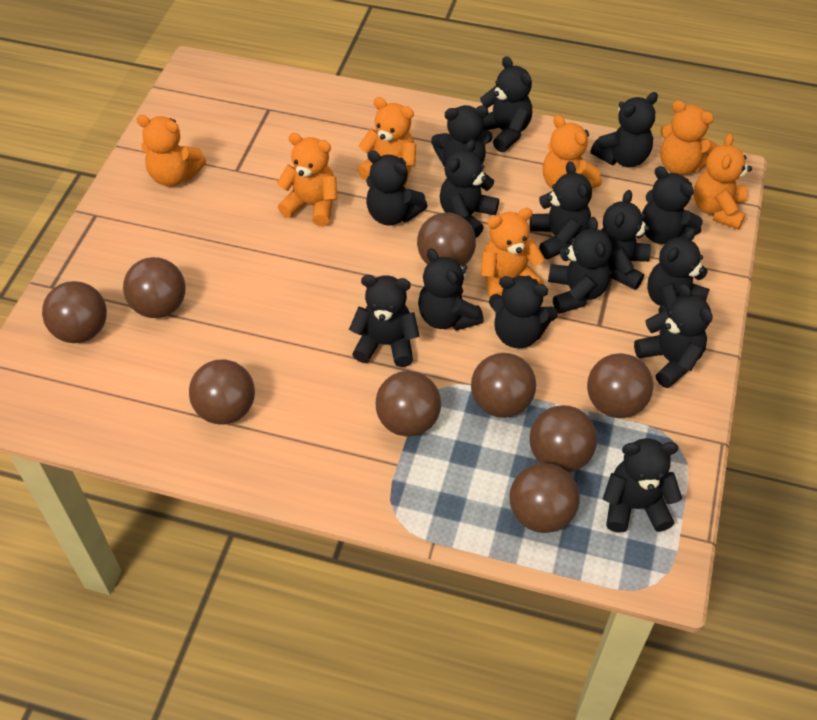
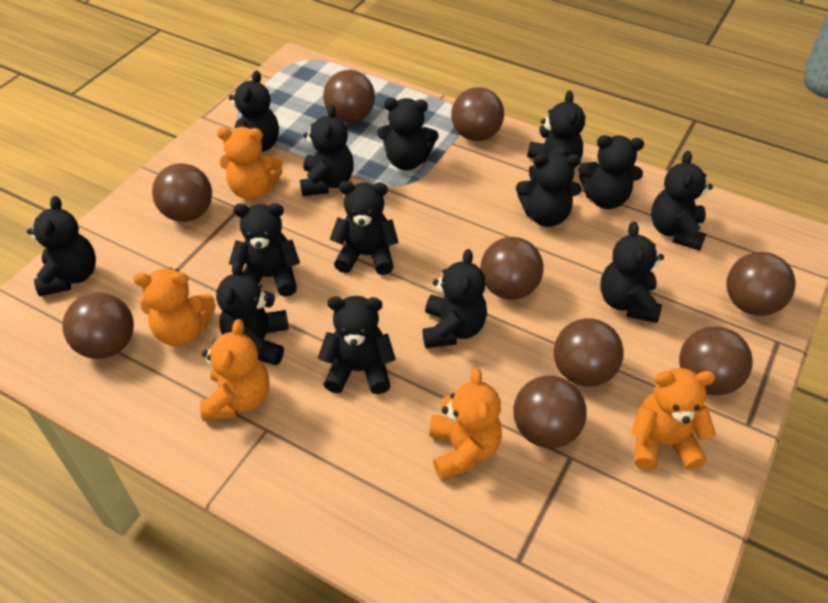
black teddy bear: [349,275,419,367] [366,150,428,226] [418,248,484,331] [431,105,493,167] [440,139,499,238] [480,56,532,152] [489,275,558,348] [530,161,592,259] [548,217,612,314] [590,92,658,167] [601,190,651,290] [603,438,682,533] [634,284,712,388] [642,166,703,244] [647,228,710,313] = 15 -> [27,196,96,296] [216,260,289,365] [229,70,279,152] [229,203,300,297] [300,105,354,196] [318,296,396,394] [329,181,399,275] [377,98,439,170] [423,249,487,348] [516,153,581,227] [527,91,585,182] [578,135,644,209] [600,222,664,323] [651,151,713,251] = 14
orange teddy bear: [136,115,206,187] [277,133,337,226] [357,97,416,187] [481,208,545,299] [543,115,602,189] [660,100,718,175] [694,133,752,230] = 7 -> [133,268,216,346] [200,319,269,421] [217,127,283,200] [429,368,502,480] [631,368,716,470] = 5

